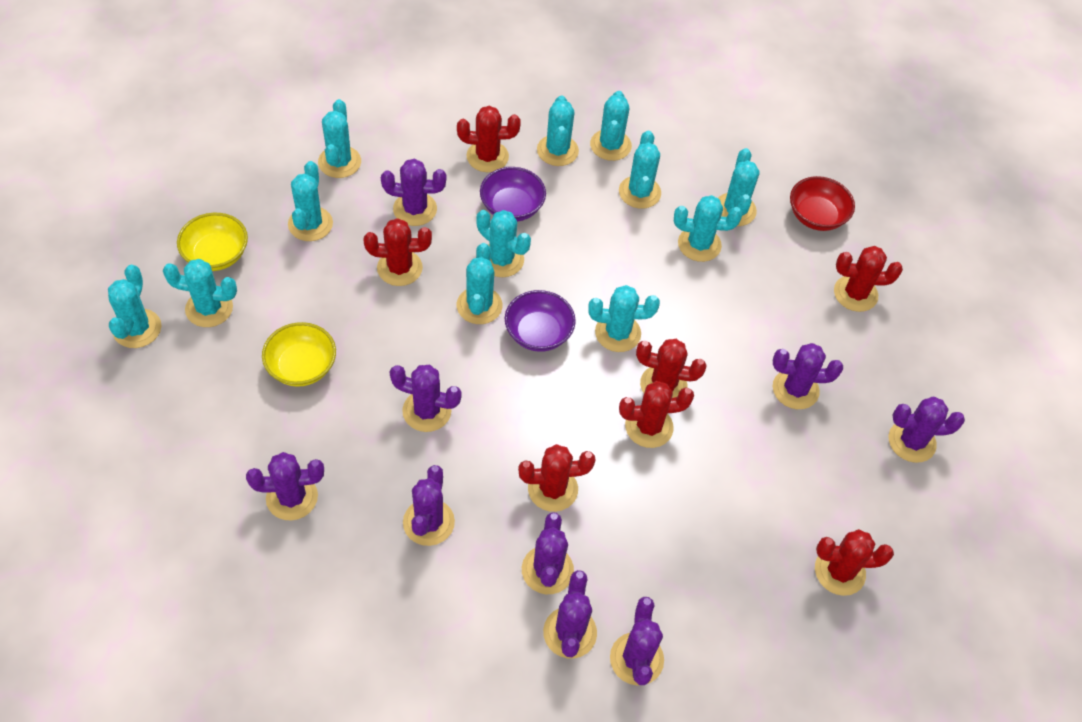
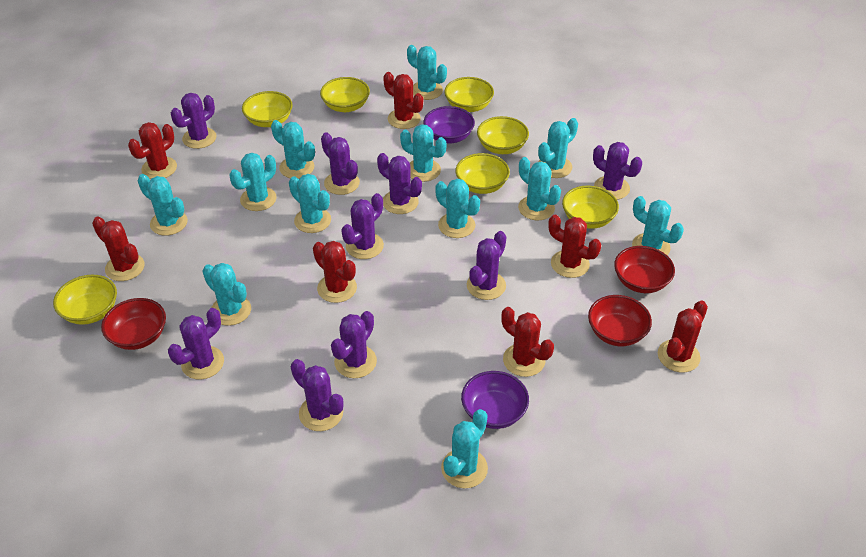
red bowl: [790,176,855,231] = 1 -> [101,298,166,350] [588,295,652,346] [614,246,675,293] = 3
yellow bowl: [177,213,248,271] [262,322,336,387] = 2 -> [53,275,117,325] [242,91,293,127] [320,77,370,112] [445,77,494,112] [456,153,510,194] [477,116,529,154] [562,186,619,229] = 7

